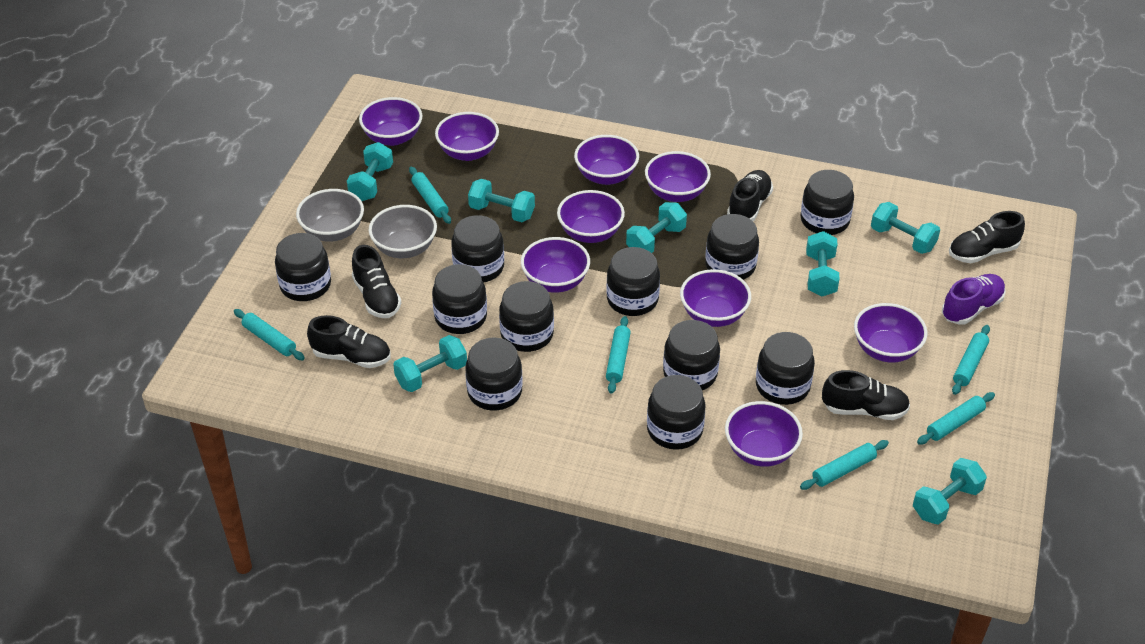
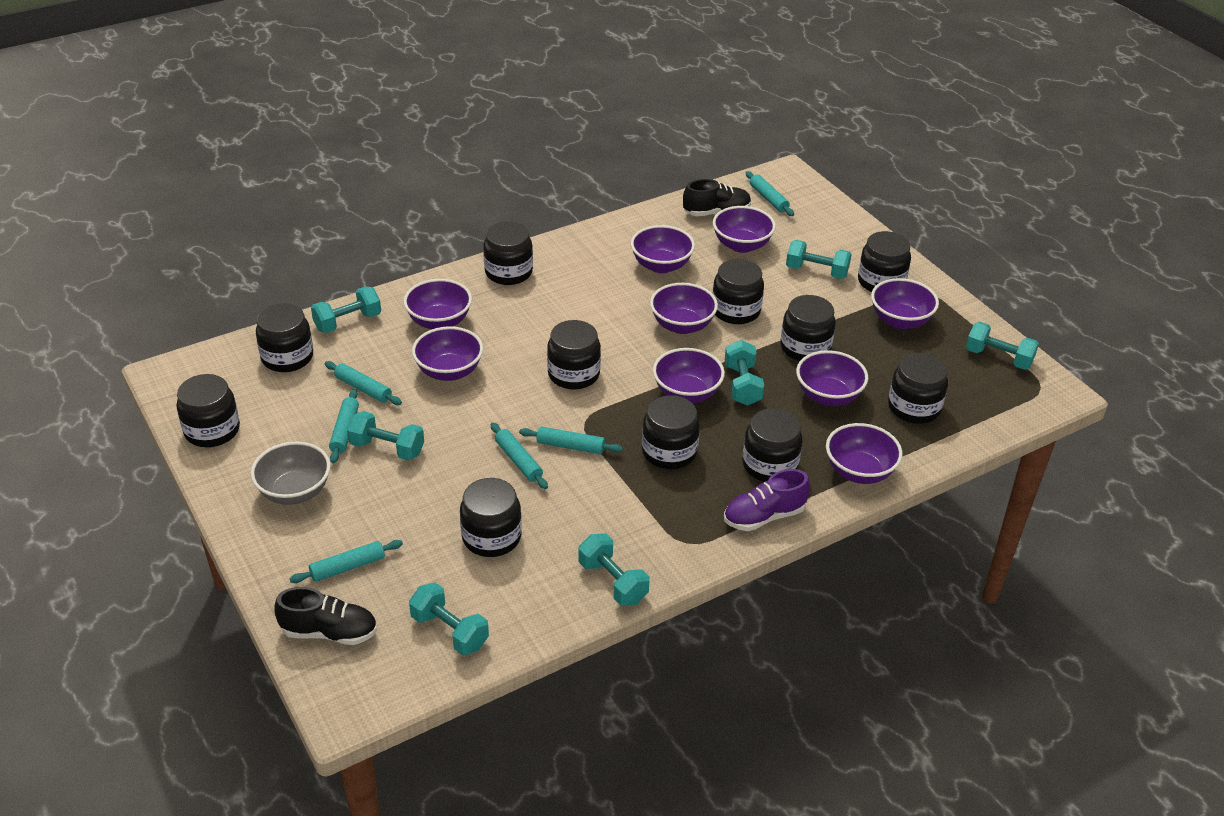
black shoe: [307,315,391,368] [352,245,401,318] [727,170,773,221] [822,370,910,420] [949,211,1025,263] = 5 -> [274,587,377,645] [683,179,751,216] = 2
grey bowl: [296,189,364,242] [368,205,437,258] = 2 -> [251,442,331,505] = 1

